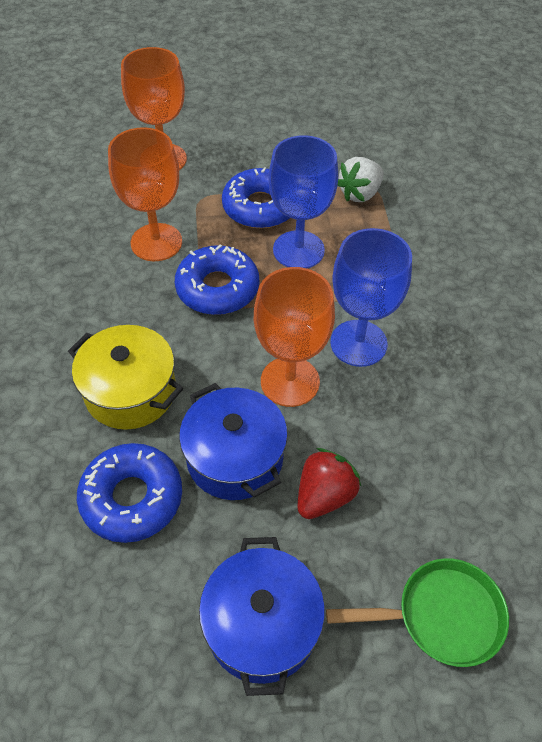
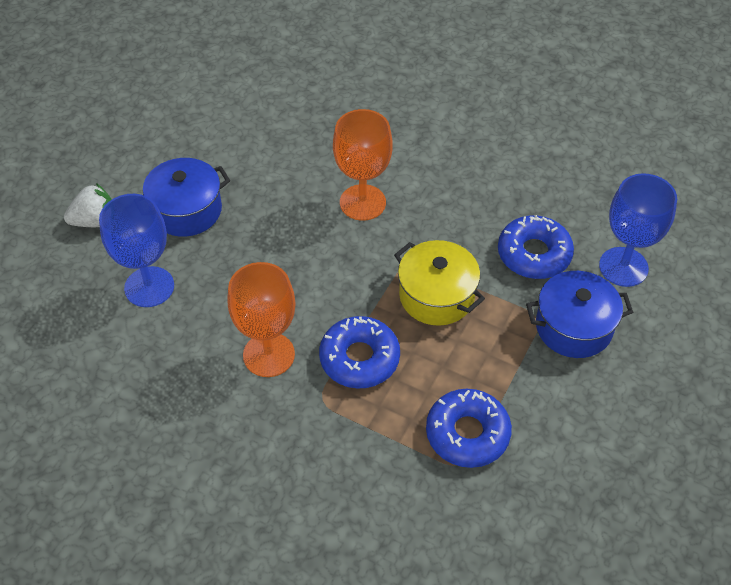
green pan: [326,558,509,667] = 1 -> none = 0
orange goblet: [108,127,182,261] [121,47,187,170] [254,267,335,407] = 3 -> [227,262,295,377] [333,109,393,221] = 2
red strawberry: [297,448,361,519] = 1 -> none = 0

